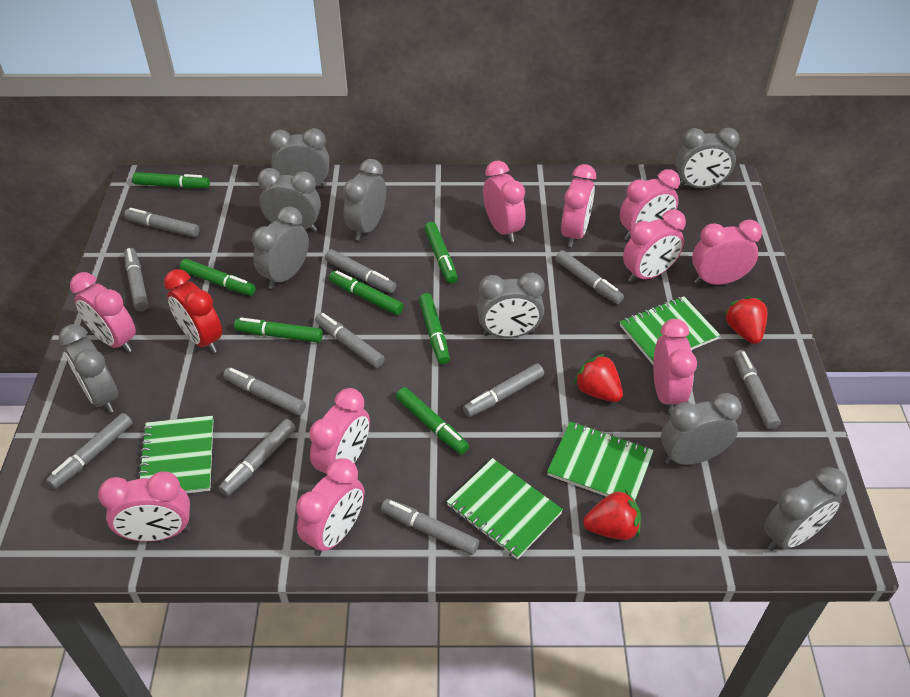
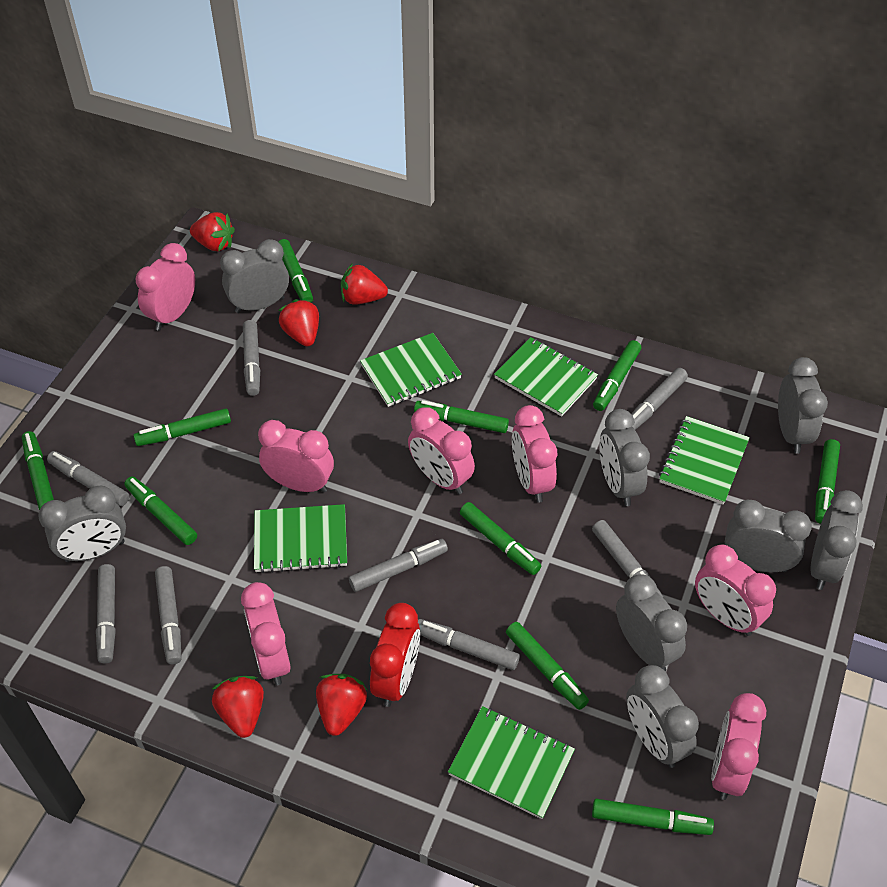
green marker: [132,172,210,188] [180,259,256,296] [234,318,323,343] [329,271,404,315] [396,387,469,454] [419,293,450,364] [424,222,458,284] = 7 -> [22,431,54,510] [124,476,197,545] [133,408,231,446] [278,239,313,300] [414,400,509,433] [460,502,541,575] [506,622,589,710] [592,799,714,835] [593,340,641,411] [815,439,840,524] = 10
green notebook: [138,416,213,493] [447,458,563,559] [547,421,654,500] [620,296,720,365] = 4 -> [254,504,347,573] [360,333,462,407] [448,706,575,819] [494,337,598,417] [659,416,750,504] = 5
grey clock: [58,324,118,413] [252,206,309,289] [258,168,321,232] [269,128,329,187] [343,159,386,241] [477,272,545,338] [661,393,742,465] [676,128,739,188] [764,467,847,551] = 9 -> [39,485,126,562] [220,239,289,313] [599,409,650,506] [616,575,687,671] [626,665,699,768] [725,500,812,572] [778,357,828,454] [810,490,863,590] = 8
grey marker: [46,413,133,489] [124,208,199,237] [124,248,148,311] [218,419,296,496] [223,367,306,415] [315,313,385,368] [325,249,396,293] [381,499,479,555] [463,363,544,417] [555,250,624,304] [733,350,781,429] = 11 -> [47,451,130,506] [96,564,116,663] [155,566,181,665] [243,320,260,396] [349,539,448,592] [418,619,520,670] [592,520,663,597] [631,368,688,430] = 8
pink clock: [70,272,136,353] [98,471,190,542] [296,458,364,556] [309,388,370,474] [483,161,526,242] [561,164,596,247] [620,169,680,240] [623,210,686,283] [653,319,697,414] [692,219,762,285] = 10 -> [136,243,195,331] [241,582,291,685] [258,420,334,493] [408,407,475,494] [512,405,557,503] [695,545,776,636] [711,693,766,800] = 7
red strawberry: [574,354,623,402] [583,489,641,540] [724,296,768,344] = 3 -> [190,212,235,251] [212,676,264,738] [279,299,319,347] [316,674,367,736] [341,263,388,305] = 5

